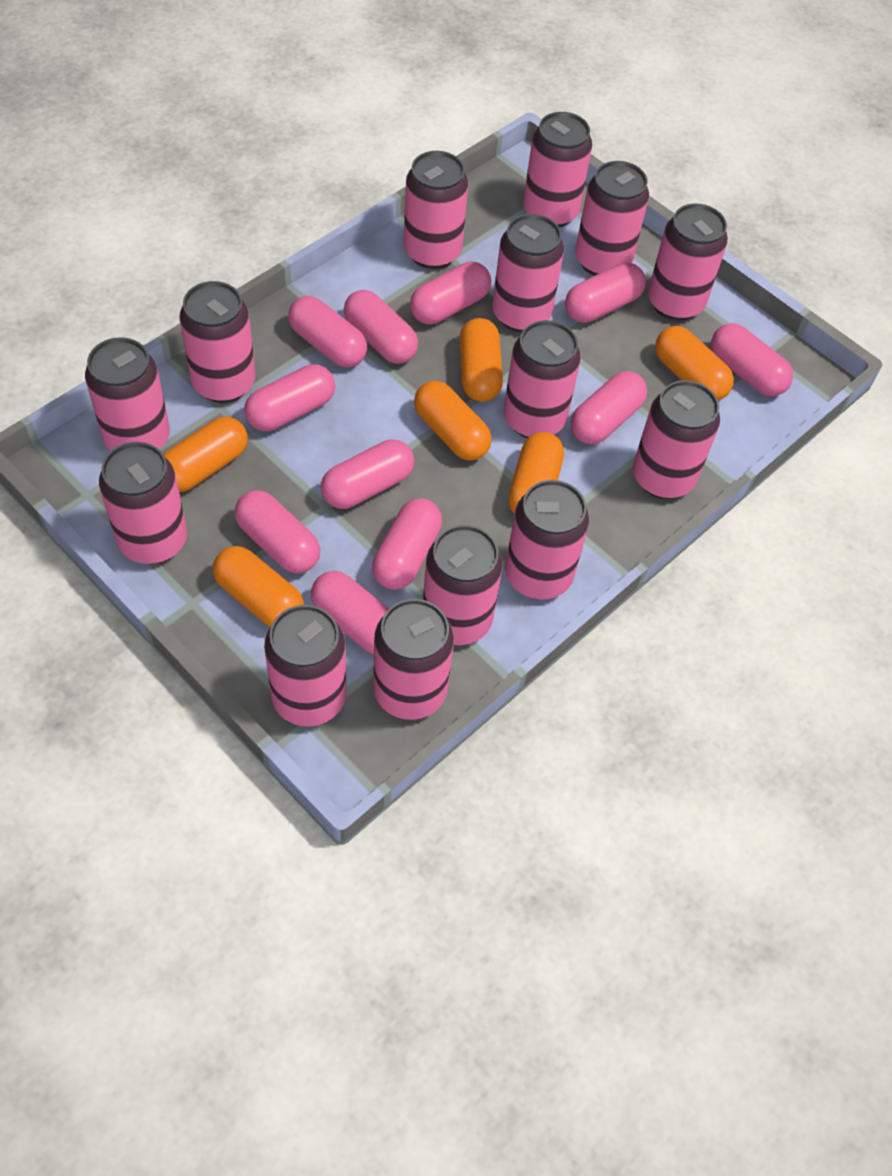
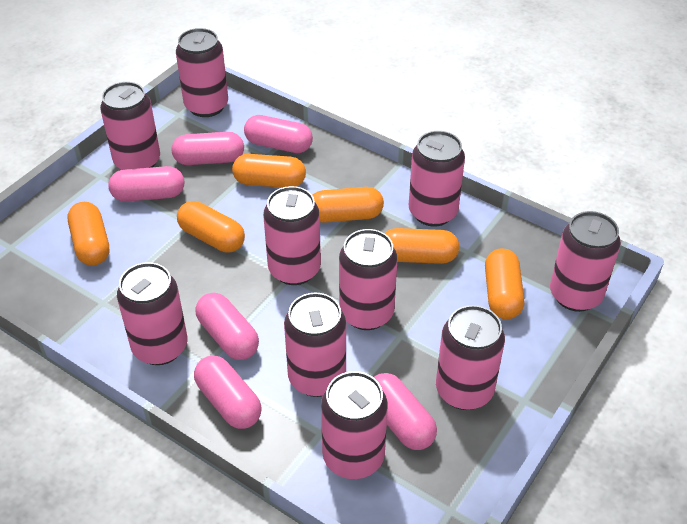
pink can: [85,337,170,451] [99,442,187,564] [179,281,255,403] [264,605,346,726] [373,599,454,720] [403,151,469,269] [423,525,503,645] [492,214,564,333] [504,320,581,438] [505,480,589,599] [523,112,593,228] [575,161,649,276] [633,380,720,499] [648,204,728,321] = 14 -> [100,82,160,170] [117,262,187,365] [176,28,228,117] [263,186,321,285] [284,293,346,397] [321,371,388,479] [339,229,397,330] [409,131,465,226] [436,305,505,410] [550,211,621,312] = 10
pink capsule: [235,490,320,573] [244,364,335,431] [288,296,367,368] [311,571,389,654] [321,439,414,509] [344,290,418,364] [372,498,442,590] [410,261,491,324] [565,263,646,323] [570,371,647,444] [711,323,793,397] = 11 -> [108,166,184,202] [172,132,244,165] [194,355,262,429] [195,293,259,360] [244,115,313,153] [374,373,437,450] = 6

